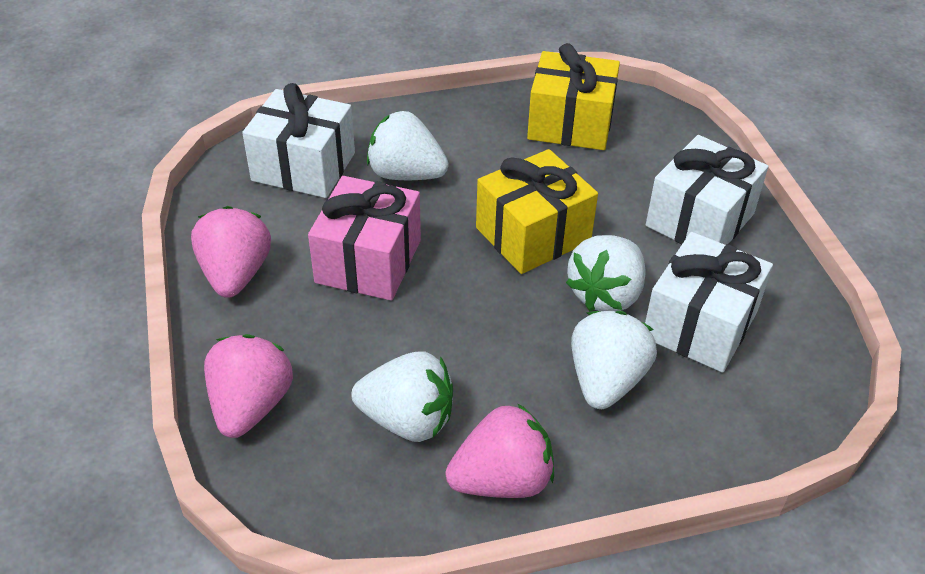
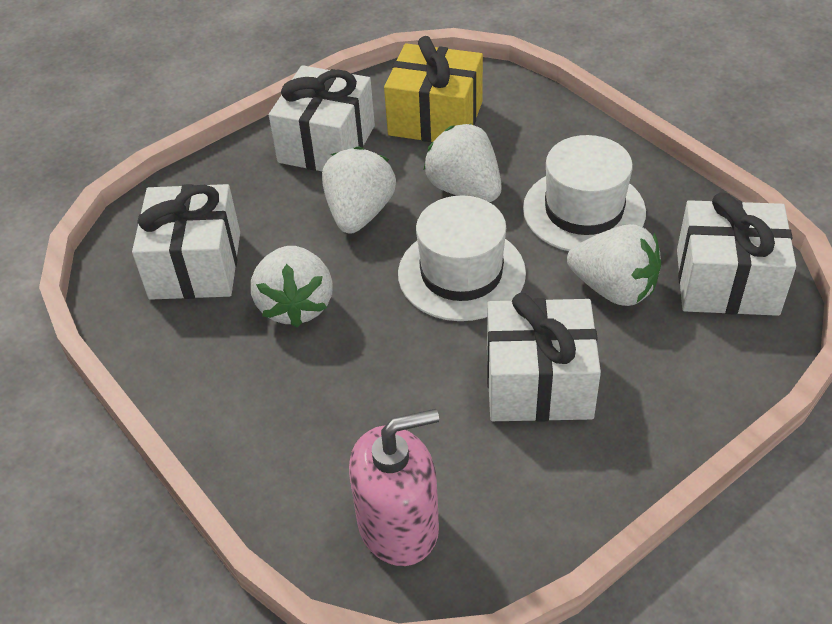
pink gift: [308,176,421,301] = 1 -> none = 0
pink soap dispenser: none = 0 -> [349,409,439,566] = 1
pink strawberry: [191,206,271,298] [204,334,293,438] [446,403,554,498] = 3 -> none = 0
white gift: [242,83,355,198] [645,232,773,373] [646,135,768,245] = 3 -> [132,184,240,300] [269,65,375,171] [487,293,601,421] [677,192,796,316] = 4
white hat: none = 0 -> [398,195,526,321] [523,135,646,251] = 2
yellow gift: [476,149,598,274] [527,43,620,150] = 2 -> [384,36,483,142] = 1

